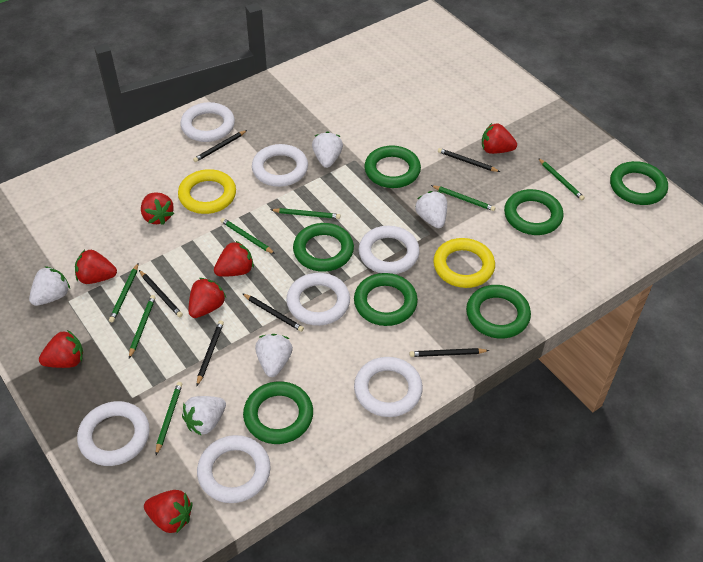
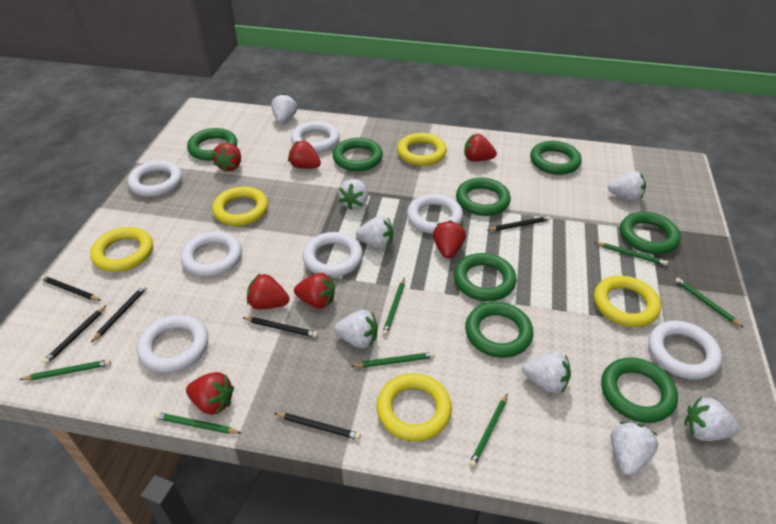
green ring: [243,381,313,444] [293,223,354,272] [354,273,418,326] [364,145,421,188] [466,285,531,339] [504,189,564,235] [610,161,668,205] = 7 -> [187,128,237,161] [333,138,383,171] [454,253,516,301] [456,178,511,216] [465,302,533,358] [530,141,582,175] [601,357,678,423] [620,212,681,254] = 8
white strawberry: [29,266,70,306] [182,396,226,436] [255,334,293,377] [312,131,343,168] [415,191,447,228] = 5 -> [271,94,297,123] [334,310,378,348] [338,179,368,210] [356,216,393,249] [522,352,571,393] [608,171,646,201] [611,422,658,476] [684,396,740,441] = 8
yellow ring: [178,169,236,214] [433,238,495,288] = 2 -> [90,227,153,272] [212,186,268,226] [377,373,452,441] [397,133,447,166] [594,275,661,327] = 5

